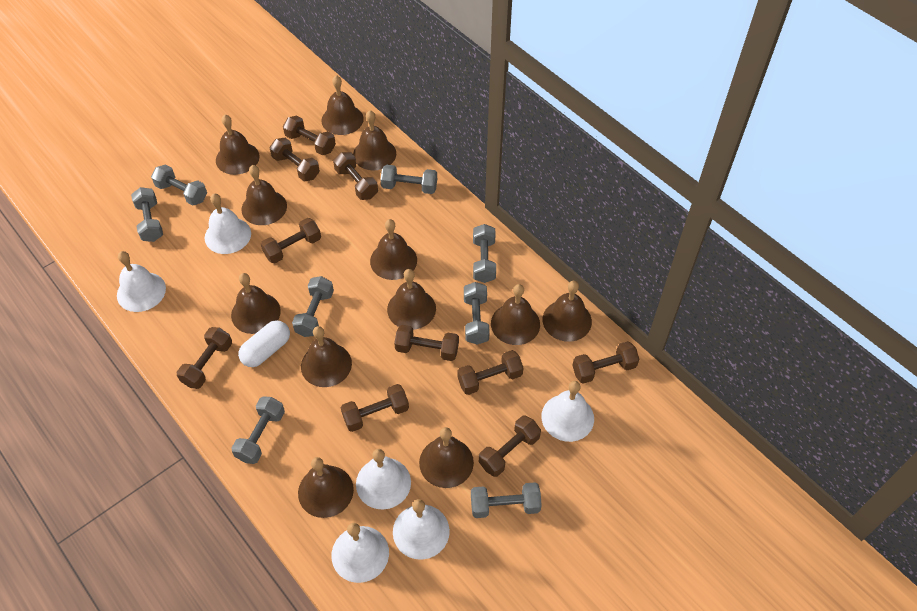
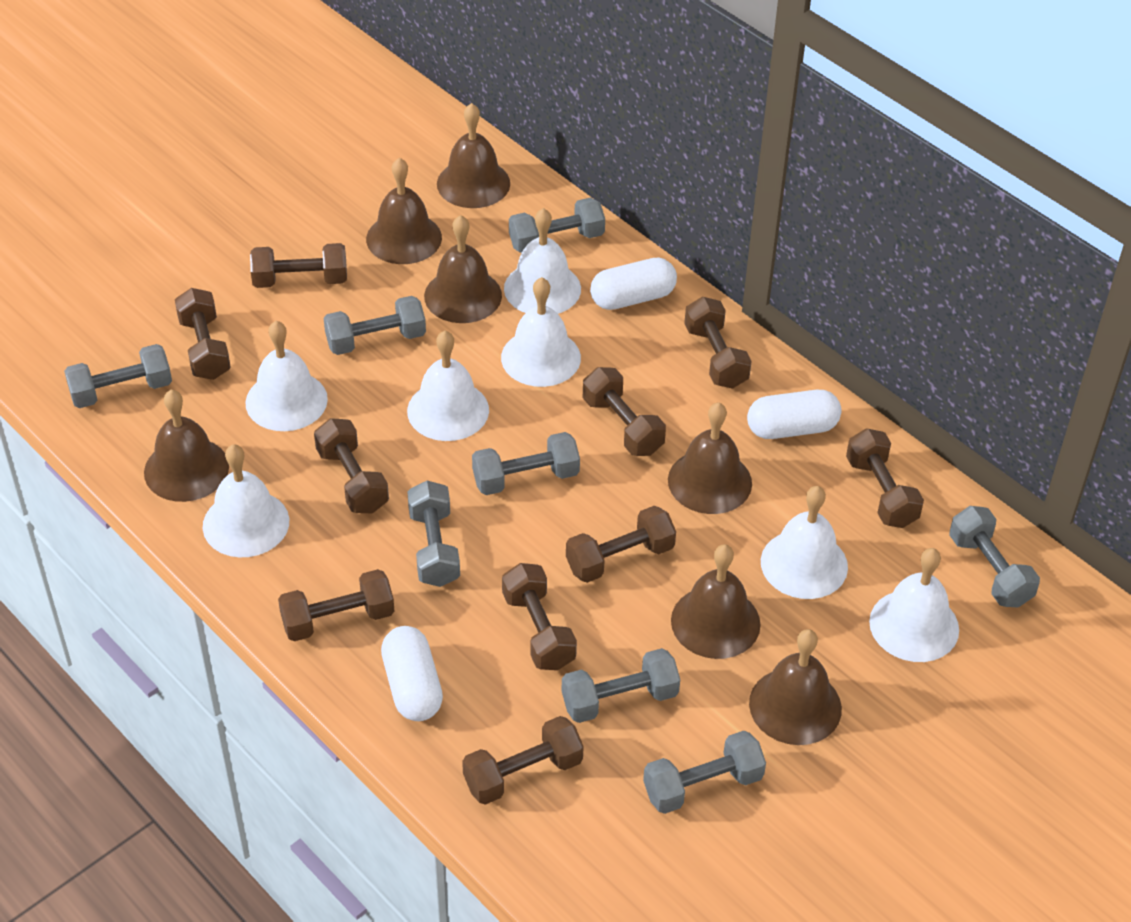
brown bell: [216,115,260,175] [231,273,281,334] [241,165,287,225] [298,457,354,518] [301,326,352,387] [321,75,364,135] [353,110,396,170] [370,219,417,280] [387,269,436,330] [419,427,474,488] [491,284,540,345] [543,281,592,342] = 12 -> [144,389,229,502] [366,158,442,264] [424,215,502,323] [437,103,510,208] [668,402,752,514] [671,544,761,659] [749,629,842,745] = 7
white bell: [117,251,166,312] [205,194,251,254] [331,523,389,583] [356,449,411,509] [393,499,450,560] [541,381,594,442] = 6 -> [203,444,289,557] [245,321,328,431] [407,331,489,441] [501,277,581,387] [504,208,581,314] [761,486,848,599] [869,548,959,662] = 7
white capsule: [238,320,290,367] = 1 -> [381,626,443,721] [590,257,677,310] [747,390,841,439] = 3

